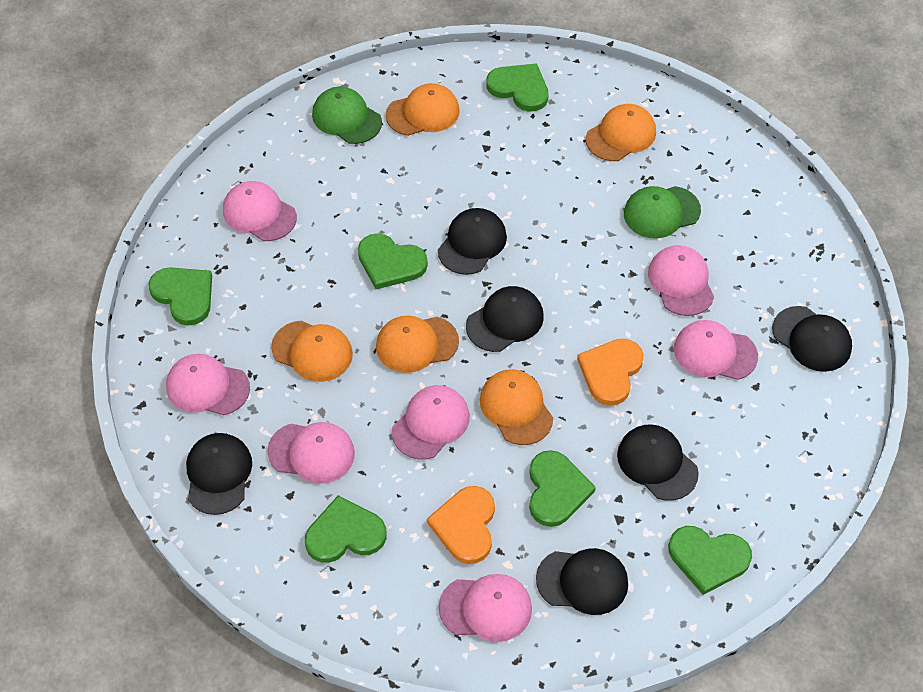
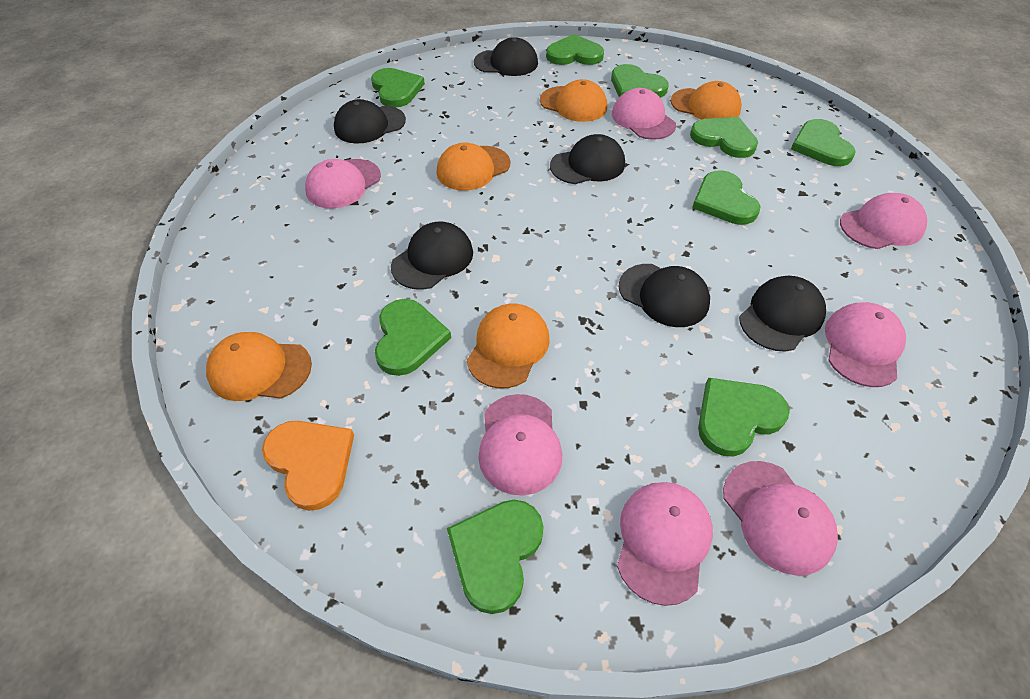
green cap: [312,87,382,144] [624,186,701,239] = 2 -> none = 0
green heart: [148,267,212,326] [305,495,386,563] [358,233,428,289] [486,63,549,111] [529,450,596,527] [668,526,752,595] = 6 -> [371,68,425,108] [375,299,451,376] [447,500,544,614] [546,34,604,65] [611,64,669,98] [690,117,758,158] [692,170,760,225] [698,378,790,457] [791,119,856,166] = 9
orange heart: [427,486,495,564] [577,339,644,406] = 2 -> [262,421,354,511] = 1

